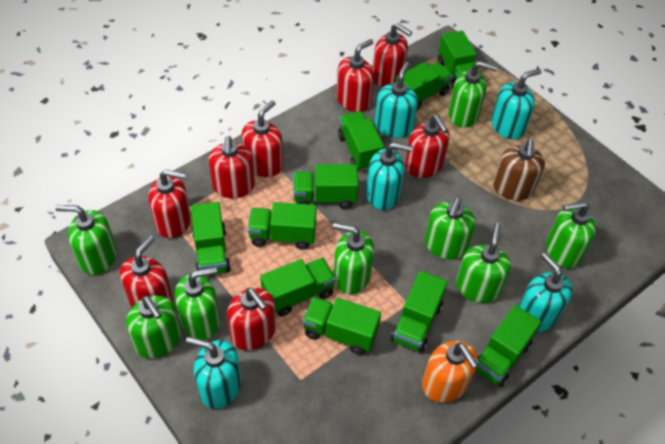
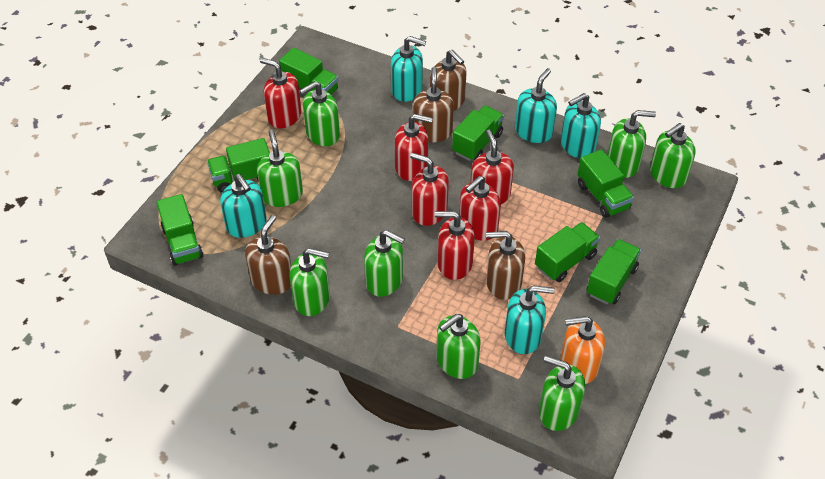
brown soap dispenser: [493,139,545,201] = 1 -> [245,215,291,295] [413,67,454,142] [430,50,467,111] [486,231,525,300] = 4
green truck: [191,202,231,275] [248,202,317,250] [260,258,336,316] [293,164,359,209] [303,297,381,355] [338,111,384,171] [391,271,448,353] [396,62,453,110] [438,31,481,89] [475,305,541,387] = 10 -> [156,194,204,266] [207,138,270,193] [279,48,338,94] [452,106,504,161] [535,222,600,282] [577,149,634,218] [587,239,641,304] = 7
red soap dispenser: [120,236,173,307] [148,170,191,238] [208,136,255,198] [227,288,276,350] [242,100,283,177] [336,39,374,112] [373,23,412,88] [405,115,450,178] = 8 -> [260,58,301,128] [395,114,433,181] [410,153,449,226] [435,211,475,280] [459,176,501,241] [471,130,514,204] = 6

